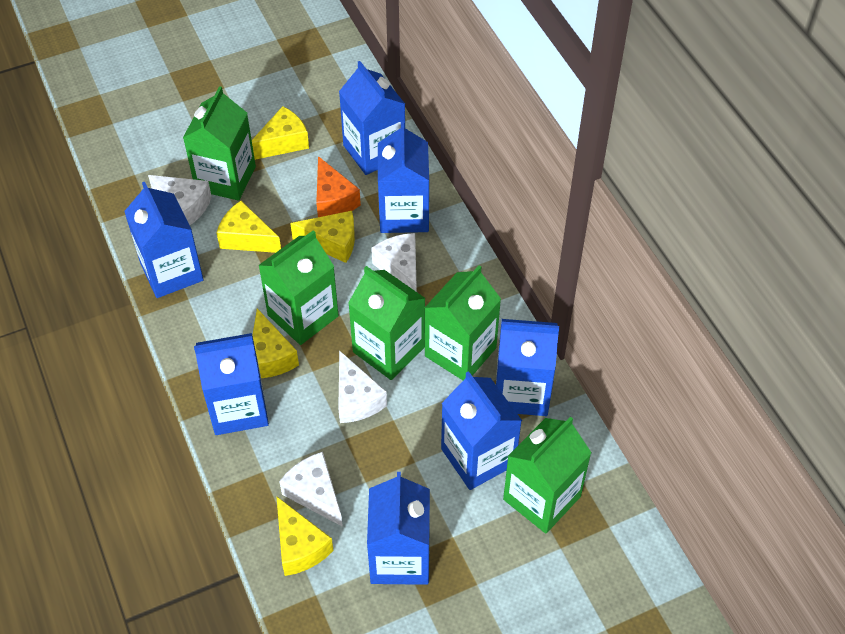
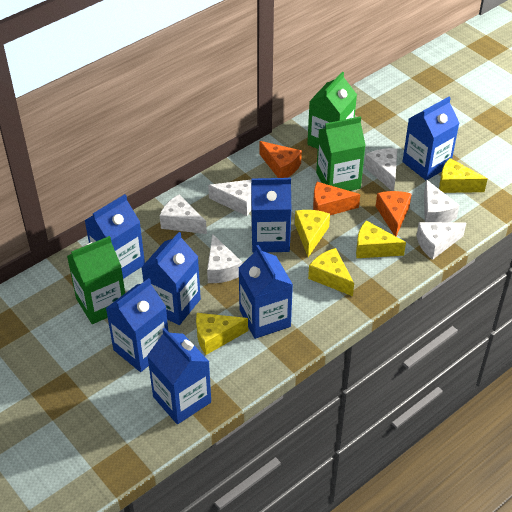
green carton: [183,86,256,201] [258,230,339,345] [348,266,426,380] [425,265,501,380] [503,416,591,534] = 5 -> [67,236,125,324] [307,72,357,149] [316,116,366,191] = 3
orange cheese: [316,156,361,217] = 1 -> [259,141,302,178] [313,182,360,215] [376,191,412,236] = 3
white cheese: [148,175,212,225] [279,452,343,527] [338,350,387,423] [371,233,417,292] = 4 -> [160,195,207,234] [207,234,242,283] [208,179,252,216] [365,148,397,191] [416,222,466,260] [424,180,459,222] = 6

